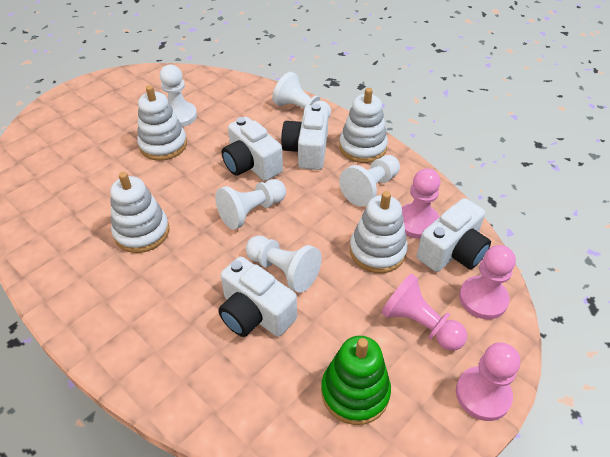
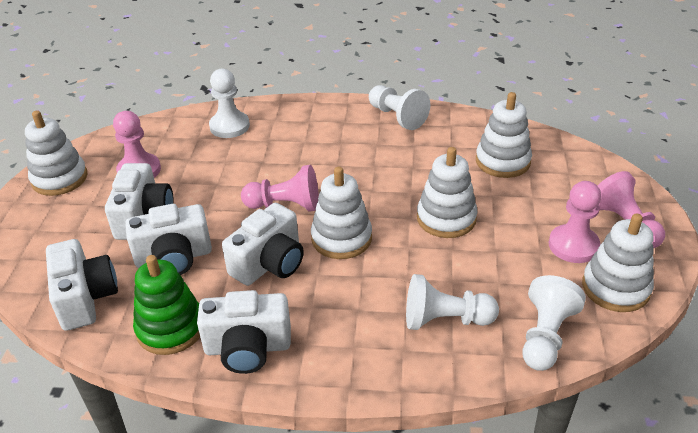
white camera: [218,256,297,337] [222,117,283,181] [281,104,329,170] [417,198,491,272] = 4 -> [46,239,118,331] [105,163,174,240] [125,204,212,275] [197,290,291,374] [222,203,304,286] = 5
white pawn: [160,65,197,127] [215,179,286,230] [246,236,321,293] [272,72,331,118] [339,155,400,207] = 5 -> [209,69,250,138] [369,85,430,130] [406,274,499,330] [523,275,586,371] = 4
white stacking toy: [110,172,170,253] [137,85,187,161] [339,88,388,163] [350,191,408,273] = 4 -> [25,111,87,196] [311,167,372,259] [417,147,477,238] [476,92,532,178] [582,213,654,312] = 5

